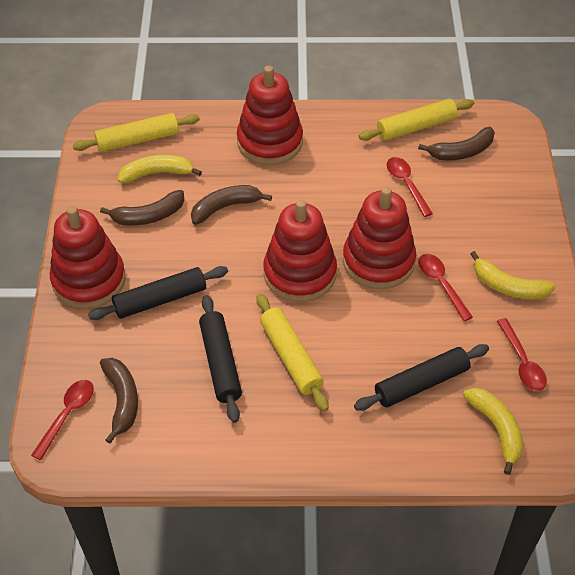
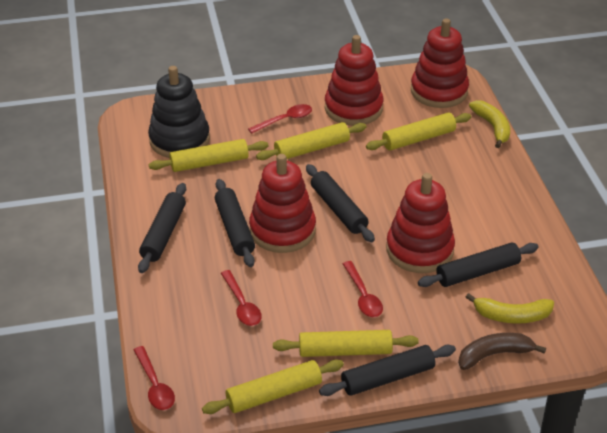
black rolling pin: [88,266,228,320] [199,295,242,423] [354,344,489,411] = 3 -> [138,183,186,273] [215,179,255,267] [306,164,375,242] [319,345,456,396] [418,243,539,287] = 5
black stacking toy: none = 0 -> [148,66,210,158] = 1
brown banana: [100,190,185,226] [100,358,138,444] [191,185,272,225] [418,127,495,160] = 4 -> [458,333,546,370] = 1
yellow banana: [118,155,202,183] [463,388,523,475] [470,251,555,299] = 3 -> [466,293,554,324] [469,100,510,148] = 2
yellow rolling pin: [73,113,200,152] [256,294,329,411] [359,99,474,141] = 3 -> [149,139,268,172] [202,359,344,414] [256,122,367,160] [273,330,419,357] [366,113,471,150] = 5

